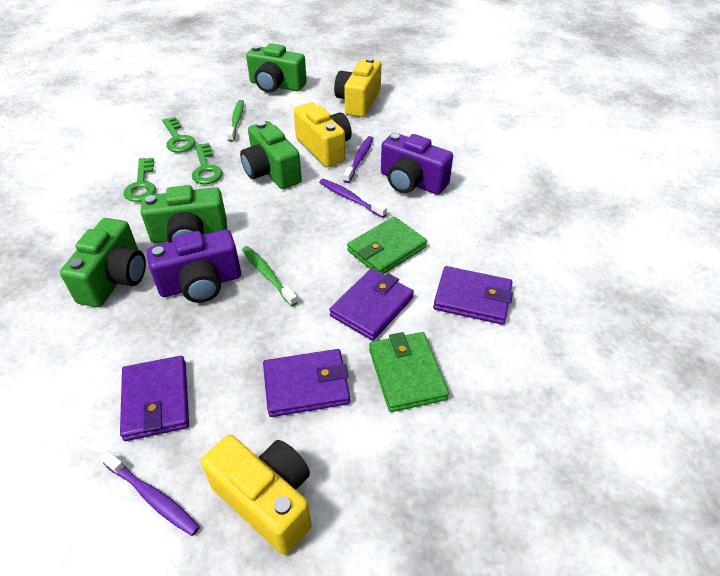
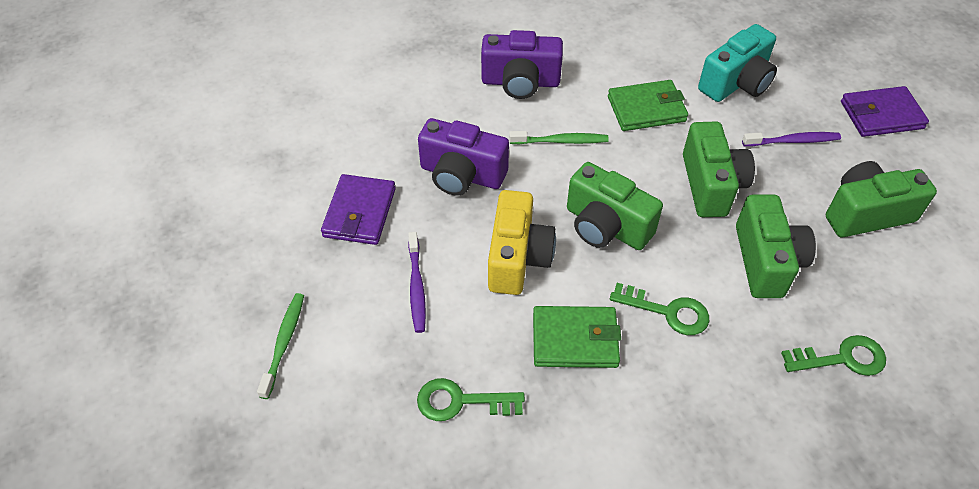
purple toothbrush: [100,450,200,536] [319,179,387,218] [343,136,373,183] = 3 -> [408,232,426,333] [742,132,841,146] = 2
purple wallet: [120,356,189,441] [263,349,350,417] [329,268,414,341] [433,266,513,325] = 4 -> [321,174,396,245] [841,86,929,137] = 2
turquoise camera: none = 0 -> [698,24,777,102] = 1
yellow camera: [201,435,312,555] [294,102,352,167] [334,57,381,117] = 3 -> [488,190,556,295] = 1

